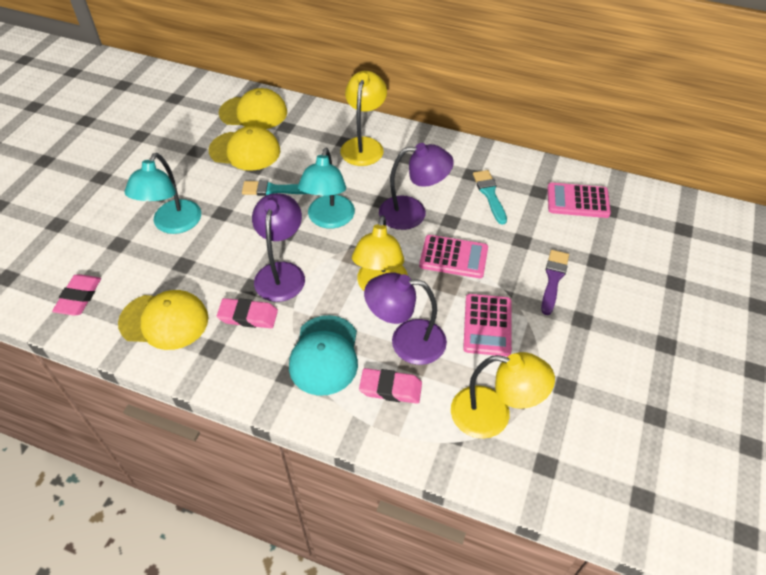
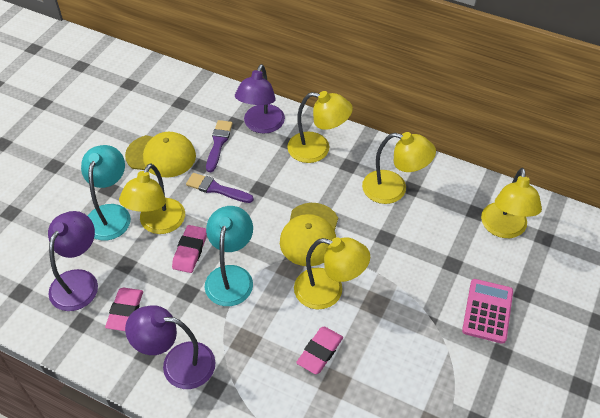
pink calculator: [419,235,488,278] [463,294,512,356] [548,183,611,218] = 3 -> [462,279,513,344] = 1
purple brush: [541,250,569,315] = 1 -> [186,173,254,203] [206,120,233,172] = 2
turquoise brush: [242,180,308,196] [473,170,507,225] = 2 -> none = 0
turquoise cap: [289,315,358,396] = 1 -> none = 0
yellow cap: [118,290,208,350] [209,126,280,171] [219,88,287,129] = 3 -> [125,132,196,178] [280,203,338,266] = 2
yellow lamp: [340,71,387,166] [352,215,408,291] [451,352,555,439] = 3 -> [119,164,185,234] [287,91,353,163] [294,237,370,309] [362,132,436,204] [481,168,542,238] = 5

